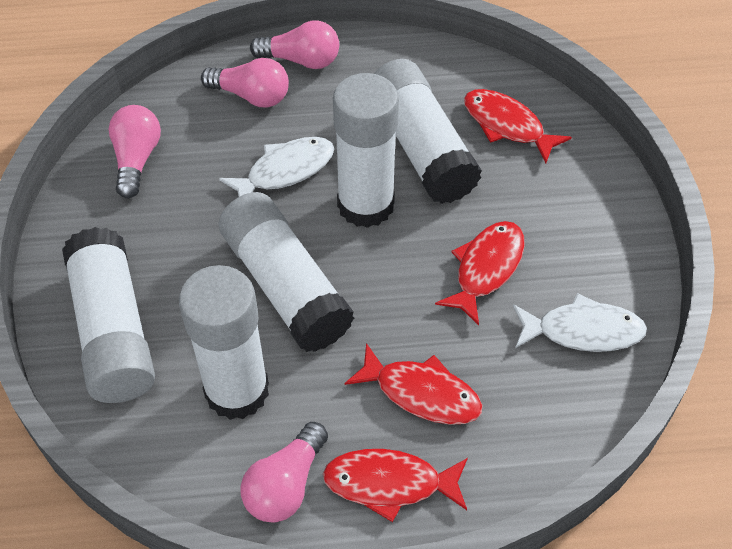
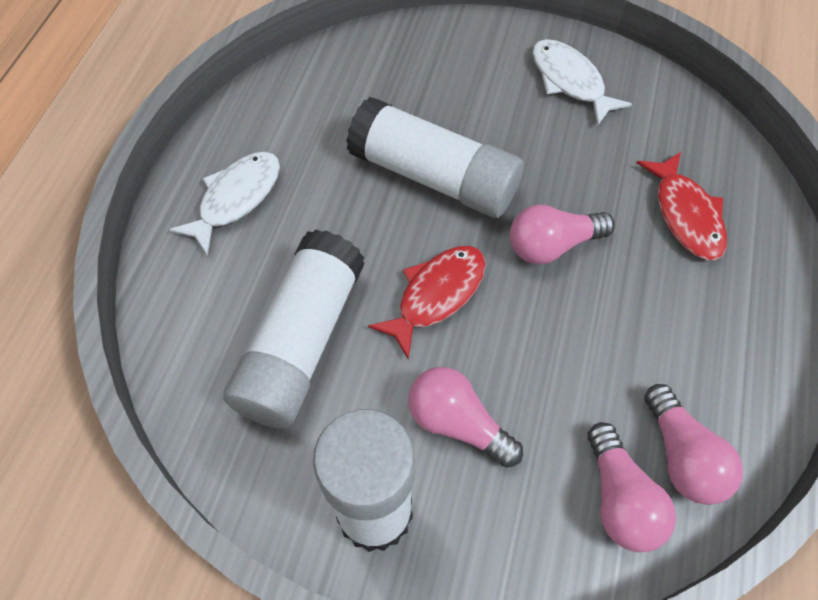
red fish: [323,449,468,522] [344,343,482,425] [435,221,525,325] [464,89,572,163] = 4 -> [368,246,486,359] [637,152,727,260] = 2
white glue stick: [62,227,155,403] [179,265,269,420] [218,192,354,352] [333,73,399,228] [374,59,482,204] = 5 -> [223,229,365,429] [313,409,415,552] [346,97,524,218] = 3

